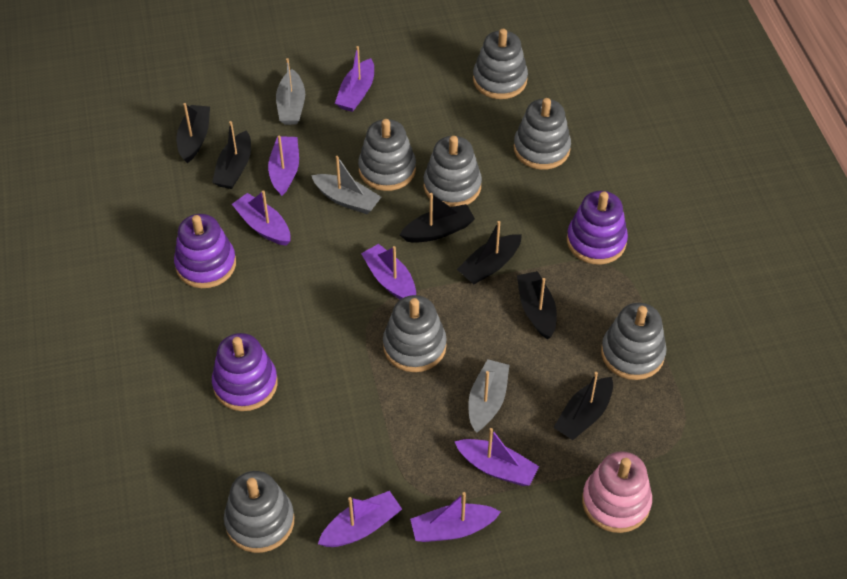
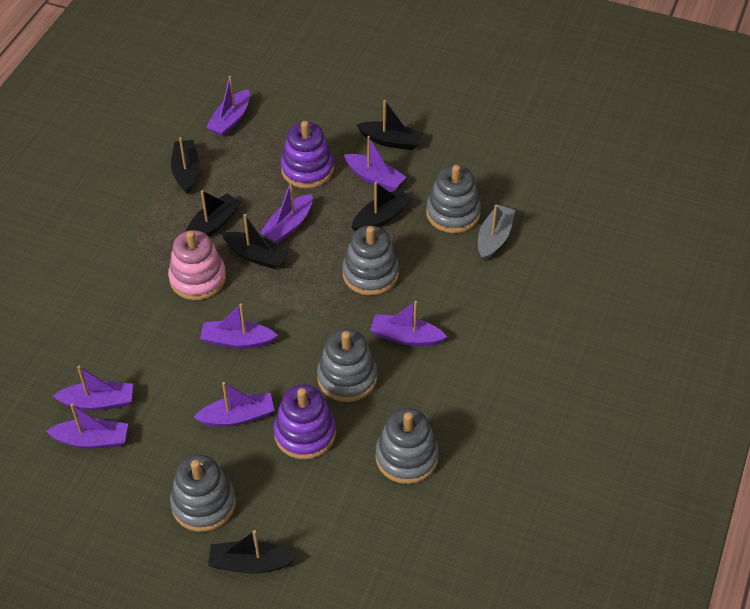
grey boat: [276,58,305,125] [311,156,381,214] [468,359,509,432] = 3 -> [478,205,515,261] = 1
grey stacking toy: [224,471,294,553] [358,119,416,191] [383,295,447,372] [424,136,482,207] [473,29,528,99] [514,98,571,170] [601,303,667,380] = 7 -> [170,455,236,532] [317,329,377,402] [342,226,399,295] [375,408,439,484] [426,165,481,233] = 5
purple boat: [232,190,290,246] [268,136,299,196] [318,491,402,547] [335,46,374,112] [361,244,416,299] [410,492,501,542] [455,428,539,486] = 7 -> [46,403,128,449] [53,366,133,411] [193,382,275,427] [200,303,278,349] [206,76,250,137] [260,182,313,244] [344,136,406,192] [370,301,447,346] = 8
purple stacking toy: [174,214,236,288] [212,333,278,411] [567,191,628,265] = 3 -> [273,384,336,460] [281,121,334,188] = 2

